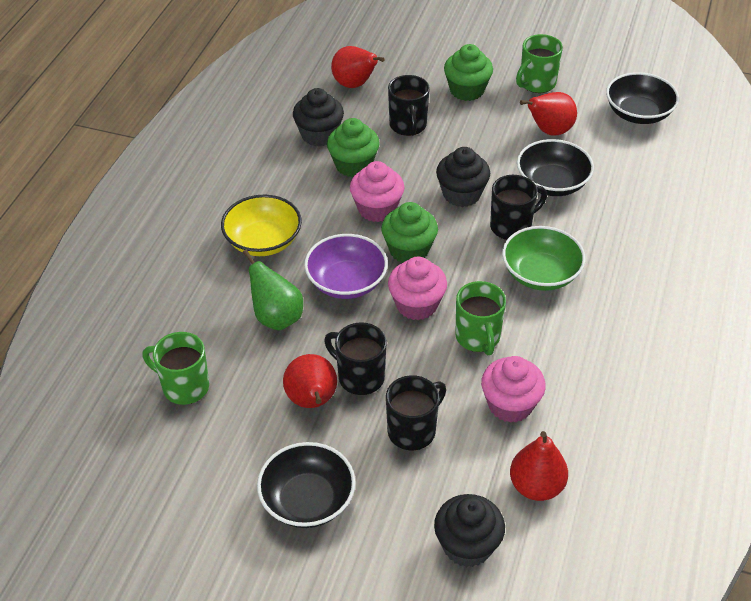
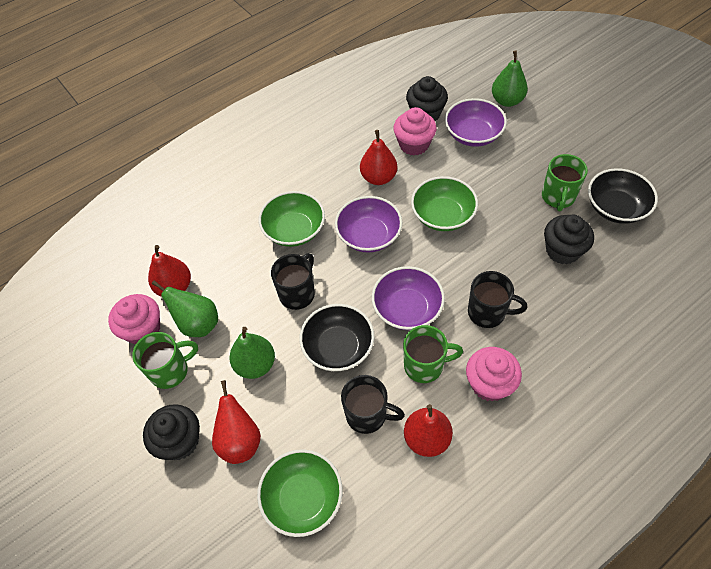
black bowl: [257,442,356,528] [517,139,594,196] [606,72,679,124] = 3 -> [299,304,374,371] [588,168,658,224] = 2
black mug: [324,322,387,395] [386,375,446,450] [388,75,430,136] [490,175,547,240] = 4 -> [271,253,315,310] [341,375,405,434] [468,271,527,328] = 3
green bowl: [502,226,586,291] = 1 -> [257,449,343,537] [259,191,325,247] [411,176,478,231] = 3
green cupcake: [327,118,380,177] [381,202,438,263] [444,44,493,101] = 3 -> none = 0
green pear: [243,250,303,330] = 1 -> [152,280,218,337] [230,327,275,379] [492,50,528,107] = 3
purple bowl: [304,234,388,299] = 1 -> [335,196,402,253] [372,266,445,330] [445,98,507,147] = 3
yellow bowl: [221,194,302,256] = 1 -> none = 0

